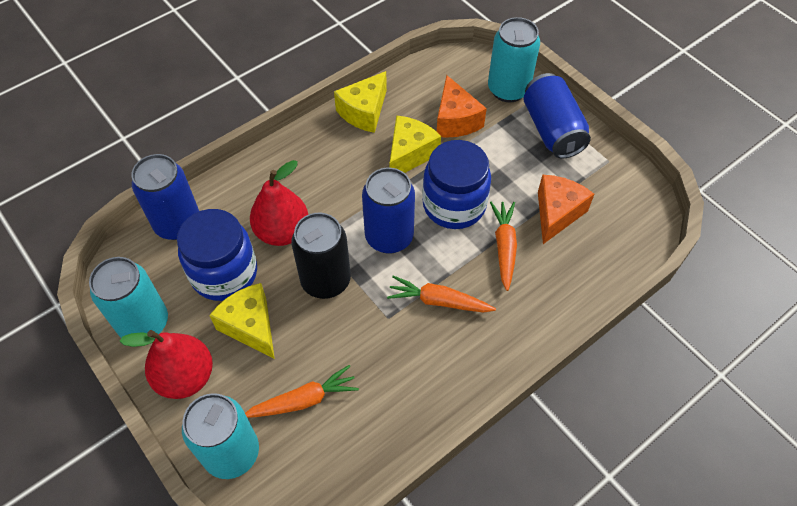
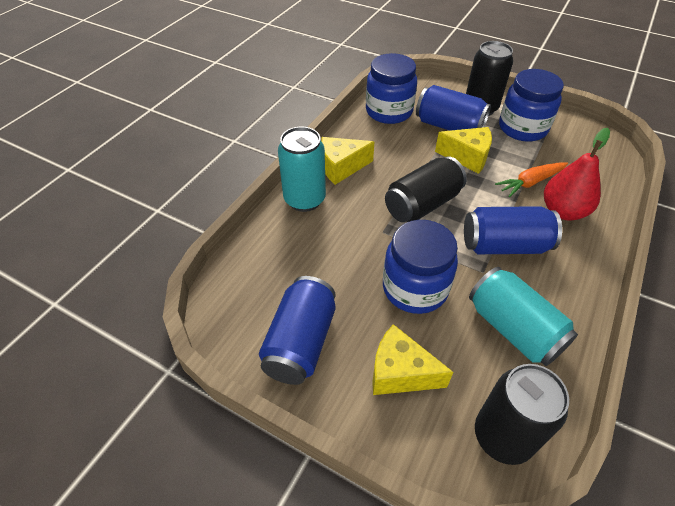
black can: [292,213,351,299] = 1 -> [385,156,467,222] [466,41,513,116] [475,364,569,465] = 3
blue jar: [177,209,257,301] [422,140,491,229] = 2 -> [366,53,417,124] [383,220,458,314] [499,69,564,142] = 3
orange carrot: [245,365,359,418] [387,276,496,313] [490,202,517,291] = 3 -> [495,162,568,197] = 1
orange cheese: [437,75,487,138] [538,175,594,244] = 2 -> none = 0
red pear: [120,330,213,399] [250,160,308,246] = 2 -> [544,128,610,221] = 1
turquoise can: [89,257,168,338] [182,393,259,479] [488,17,540,102] = 3 -> [278,127,326,212] [469,267,578,366] = 2

